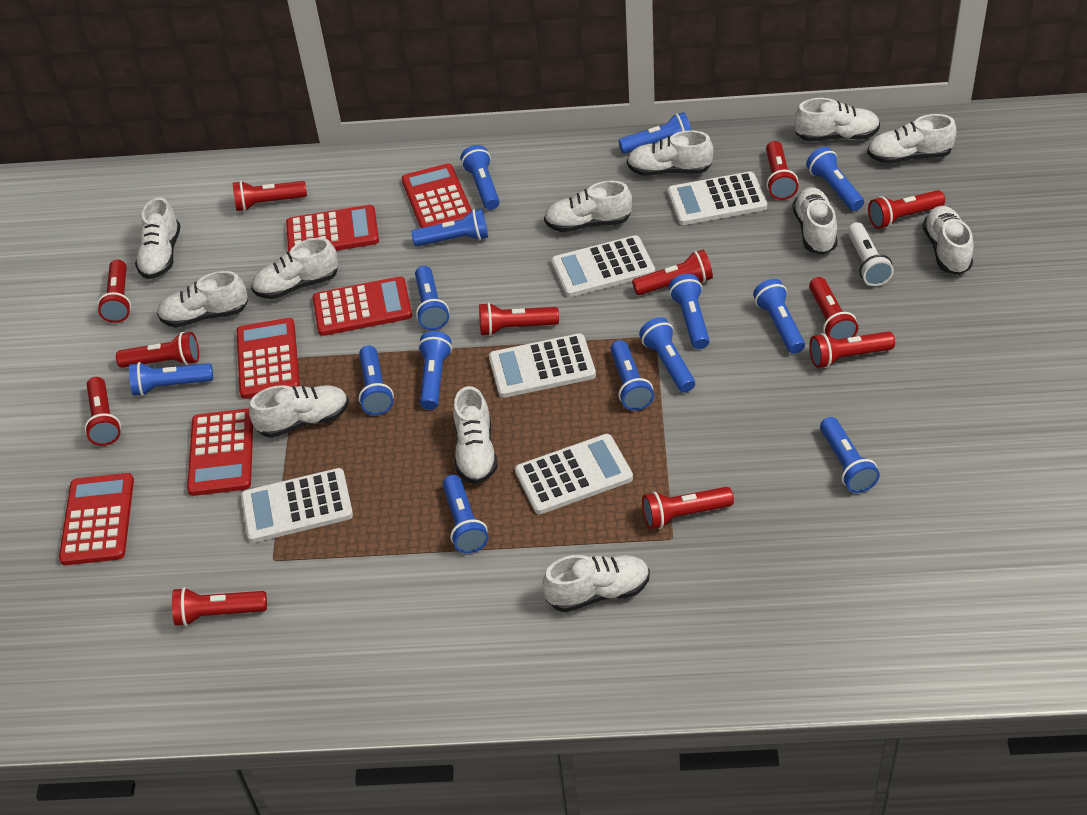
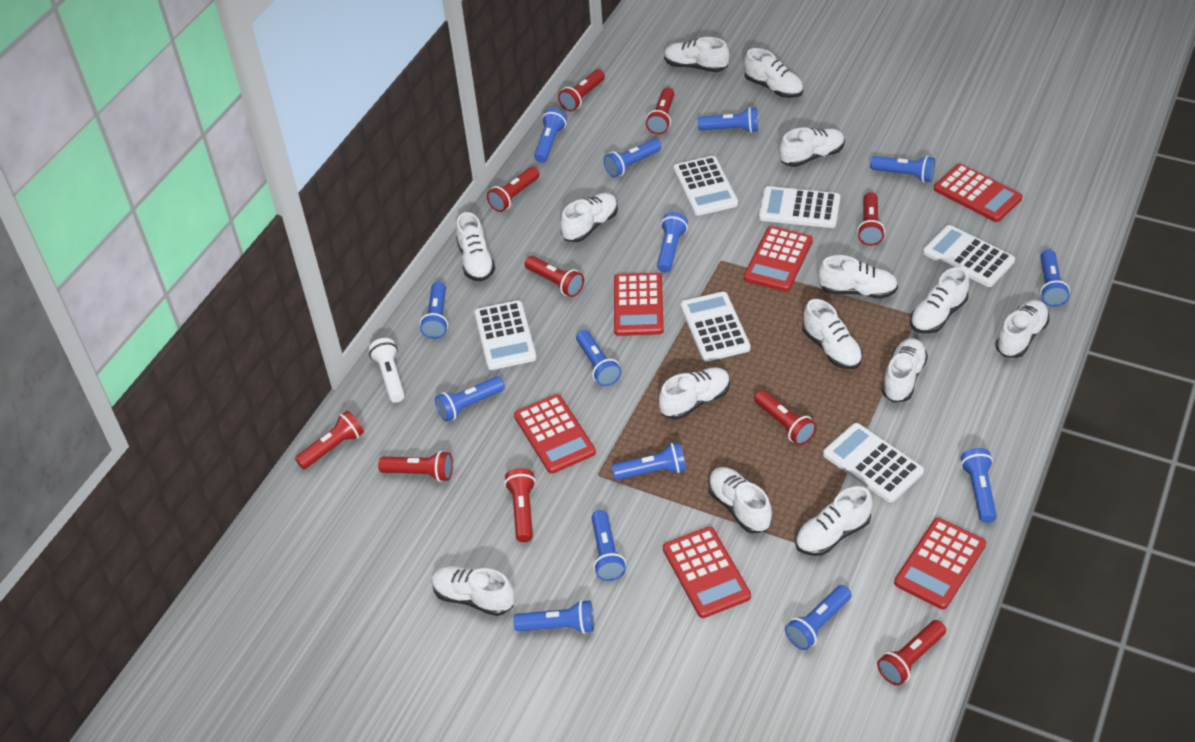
red flashlight: [84,377,121,446] [97,260,131,323] [116,332,199,368] [172,587,267,626] [232,181,307,212] [479,302,559,336] [632,250,713,295] [642,487,734,529] [766,141,798,200] [809,277,858,339] [809,332,895,368] [868,190,945,229] = 12 -> [295,411,364,469] [378,451,453,482] [487,167,540,212] [504,468,536,542] [525,256,584,297] [558,70,605,111] [646,88,674,134] [754,390,816,445] [857,192,885,246] [877,620,946,686] = 10
white calculator: [241,468,353,543] [489,333,596,398] [515,434,633,514] [551,236,655,297] [668,172,767,225] = 5 -> [474,300,536,370] [673,156,738,216] [680,292,751,362] [759,186,840,228] [823,423,924,502] [923,225,1015,287] = 6
white shoe: [135,197,181,279] [157,271,248,328] [249,385,349,438] [251,238,338,299] [453,386,498,484] [542,555,650,612] [544,181,632,232] [627,130,714,176] [792,187,838,255] [795,98,880,141] [867,114,956,164] [923,206,974,275] = 12 -> [431,566,515,616] [456,212,495,282] [560,193,618,242] [659,367,730,419] [664,37,729,72] [708,467,772,534] [744,48,803,98] [780,127,845,167] [795,486,872,556] [803,299,863,369] [818,255,898,299] [882,338,928,403] [910,267,969,334] [995,300,1049,358] = 14

